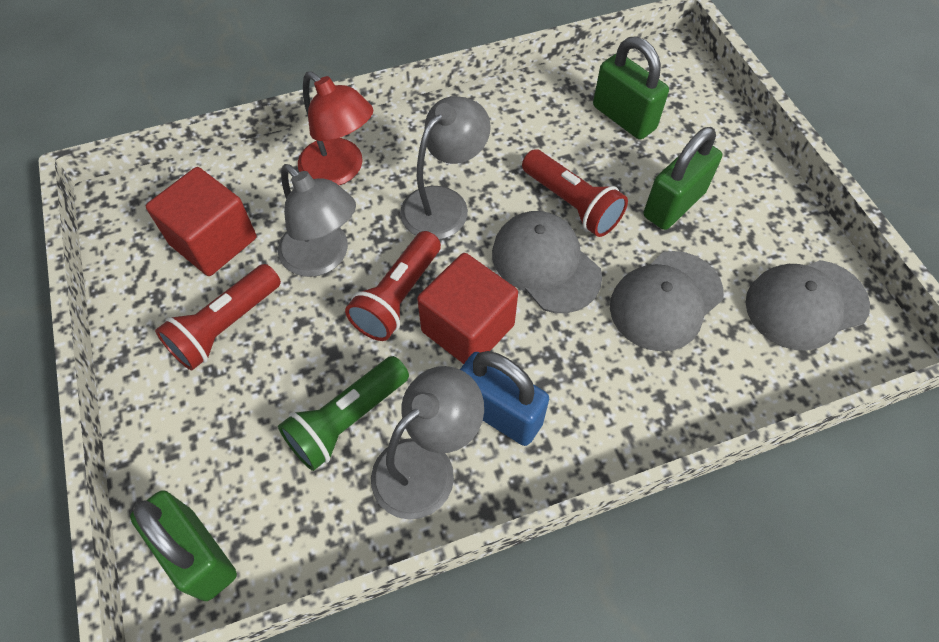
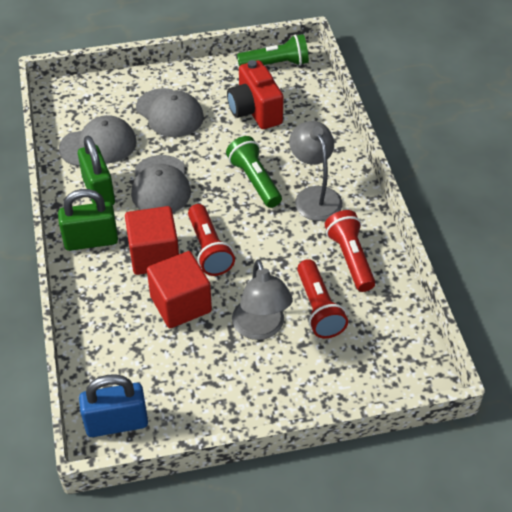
green flashlight: [278,356,409,471] = 1 -> [226,136,282,208] [237,34,309,66] = 2
green padlock: [130,490,237,601] [593,36,669,140] [644,127,722,230] = 3 -> [58,189,118,251] [78,136,115,205] = 2
grey lamp: [278,164,356,277] [371,366,484,520] [400,96,491,239] = 3 -> [232,259,293,340] [289,121,343,221] = 2
red camera: none = 0 -> [227,60,284,129] = 1
red lamp: [298,72,373,185] = 1 -> none = 0

